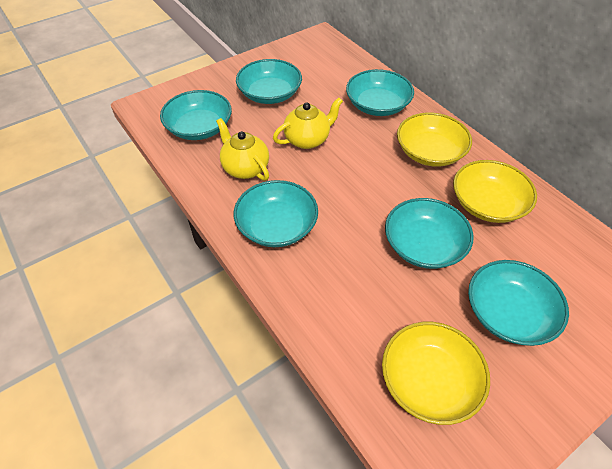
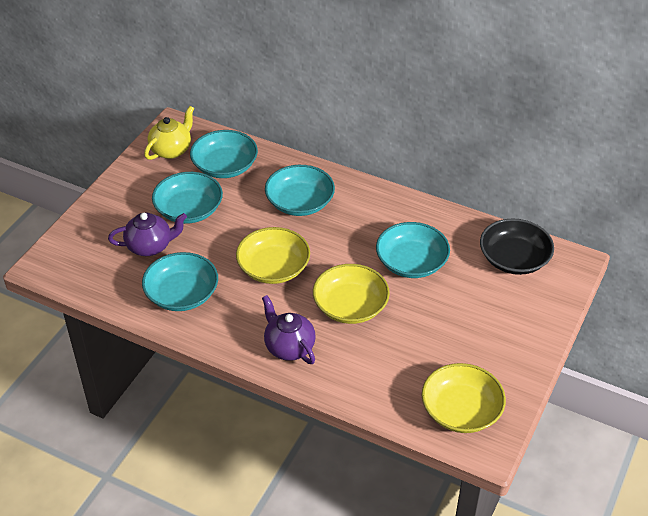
black bowl: none = 0 -> [480,219,554,275] = 1
purple teapot: none = 0 -> [108,213,187,256] [262,295,316,364] = 2
turquoise bowl: [160,90,232,140] [234,180,318,247] [236,59,302,104] [346,69,414,116] [385,198,473,269] [468,260,569,346] = 6 -> [142,252,218,311] [152,172,223,224] [190,130,258,178] [265,165,335,216] [376,222,450,278] = 5
yellow teapot: [216,118,269,181] [273,98,343,149] = 2 -> [144,106,194,160] = 1

